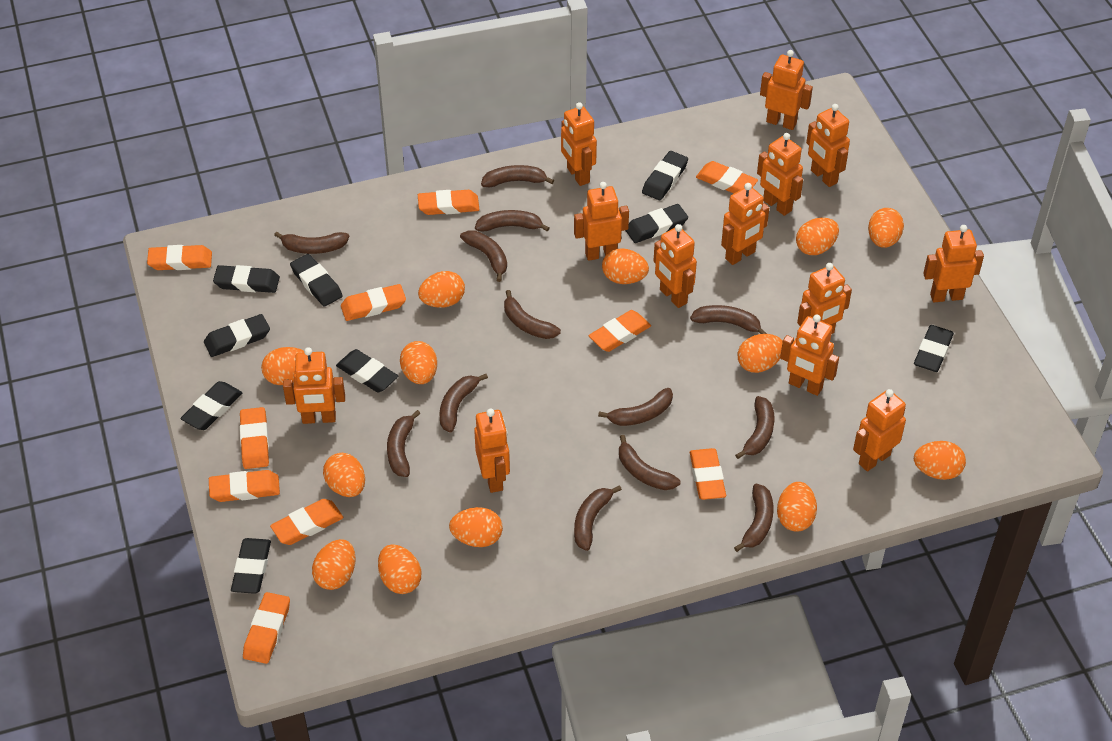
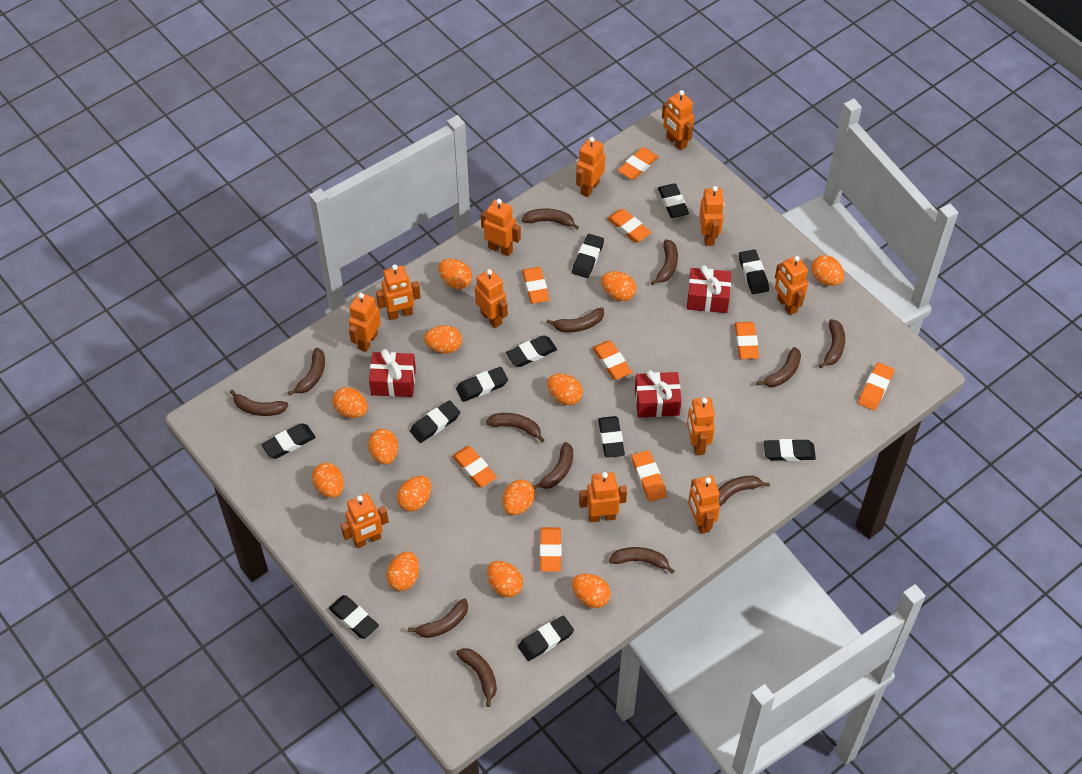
black eraser: [180,381,242,430] [204,314,270,357] [213,265,280,293] [231,538,271,594] [290,254,343,306] [336,349,398,393] [625,204,688,243] [642,151,688,200] [914,325,954,372] = 9 -> [261,423,316,459] [329,595,379,639] [410,400,460,443] [456,367,508,402] [506,335,557,367] [518,616,574,661] [572,234,604,278] [598,416,625,458] [658,183,689,218] [739,249,769,294] [764,439,816,461] = 11
orange eraser: [147,245,212,270] [209,470,280,502] [239,407,269,469] [243,592,290,664] [270,499,344,545] [341,284,406,321] [418,190,479,215] [589,310,651,352] [690,448,726,500] [696,161,758,193] = 10 -> [452,446,497,487] [522,267,550,304] [540,527,562,572] [593,341,632,380] [607,209,651,243] [618,147,658,180] [632,450,667,502] [735,322,759,359] [858,363,894,410] = 9
orange robot: [283,347,345,424] [474,409,510,493] [561,102,597,186] [574,182,629,261] [654,224,697,308] [721,183,769,265] [757,133,803,216] [760,50,813,130] [780,314,839,396] [797,263,852,334] [806,104,850,187] [853,389,906,471] [923,225,984,302] = 13 -> [341,493,389,548] [349,292,381,352] [376,264,421,320] [475,269,508,328] [481,199,521,256] [576,137,605,197] [579,472,627,522] [662,90,694,151] [687,397,715,455] [688,475,720,534] [699,186,724,246] [775,256,808,315] = 12
red gift: none = 0 -> [369,349,416,397] [635,370,682,418] [687,265,731,313] = 3

